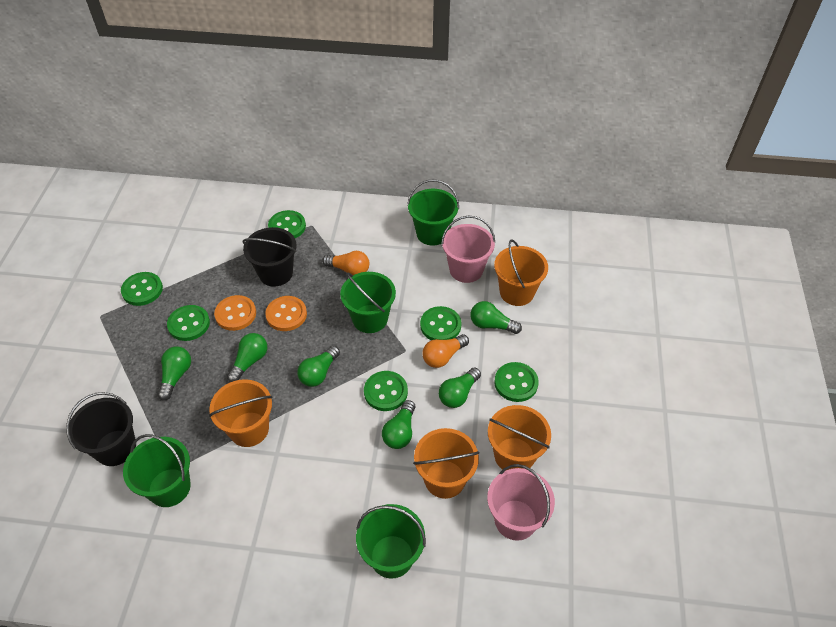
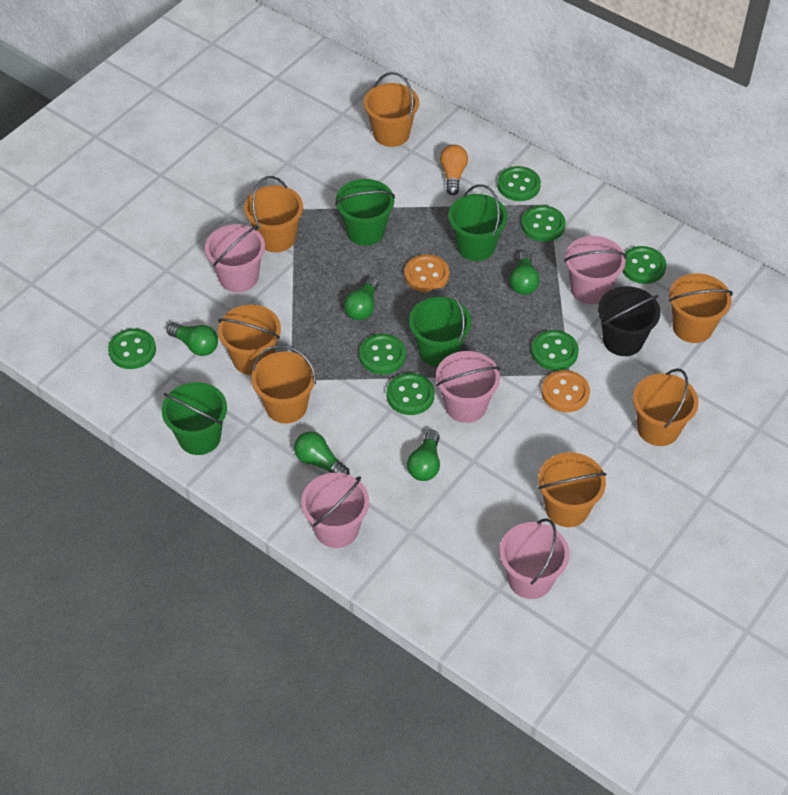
black bucket: [66,392,136,466] [242,227,296,287] = 2 -> [598,286,660,356] = 1
green button: [121,272,163,306] [167,305,210,341] [268,210,306,238] [364,371,408,411] [420,306,461,340] [494,362,539,402] = 6 -> [108,328,156,369] [359,334,406,374] [387,373,434,415] [497,166,541,201] [521,205,566,242] [531,330,579,371] [622,246,666,284] = 7
green light bulb: [158,347,191,401] [227,333,267,382] [297,346,340,387] [382,400,415,449] [439,367,481,408] [470,301,522,334] = 6 -> [166,323,218,356] [294,432,349,475] [344,277,379,320] [407,430,440,481] [509,251,540,295] = 5
orange bucket: [209,379,273,447] [413,428,479,499] [488,405,551,470] [494,239,548,306] = 4 -> [218,305,281,375] [244,176,303,252] [251,345,316,423] [364,72,419,147] [538,452,607,527] [633,368,698,446] [669,273,733,343] = 7
orange light bulb: [322,251,369,275] [423,334,469,368] = 2 -> [440,145,468,195] = 1
pink bucket: [441,216,495,283] [487,464,555,541] = 2 -> [205,224,265,292] [301,473,369,548] [436,351,500,423] [500,518,569,599] [564,236,627,304] = 5

